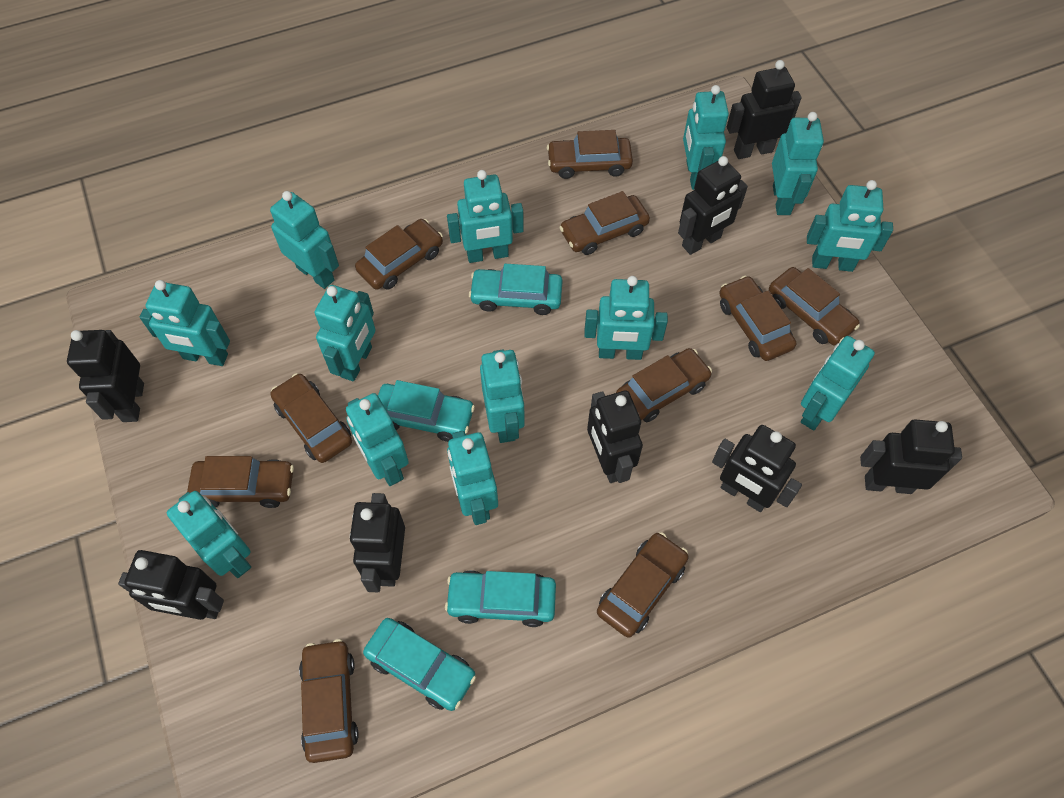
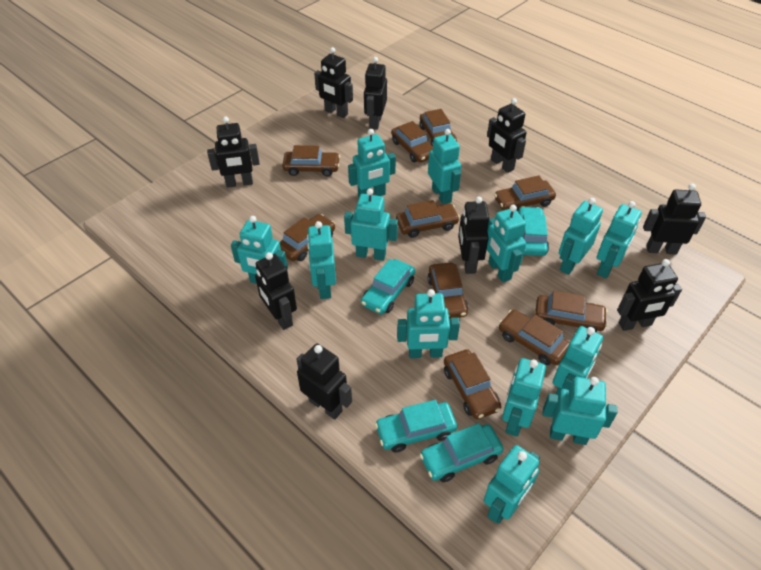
black robot: [67,330,144,422] [118,550,224,620] [350,493,405,592] [587,390,643,483] [678,156,748,255] [712,425,802,512] [727,60,801,159] [860,419,962,494] = 8 -> [207,117,260,188] [255,252,297,330] [296,344,352,420] [314,47,353,118] [364,57,387,130] [458,197,489,274] [487,98,527,173] [617,259,682,331] [643,184,706,255] = 9

